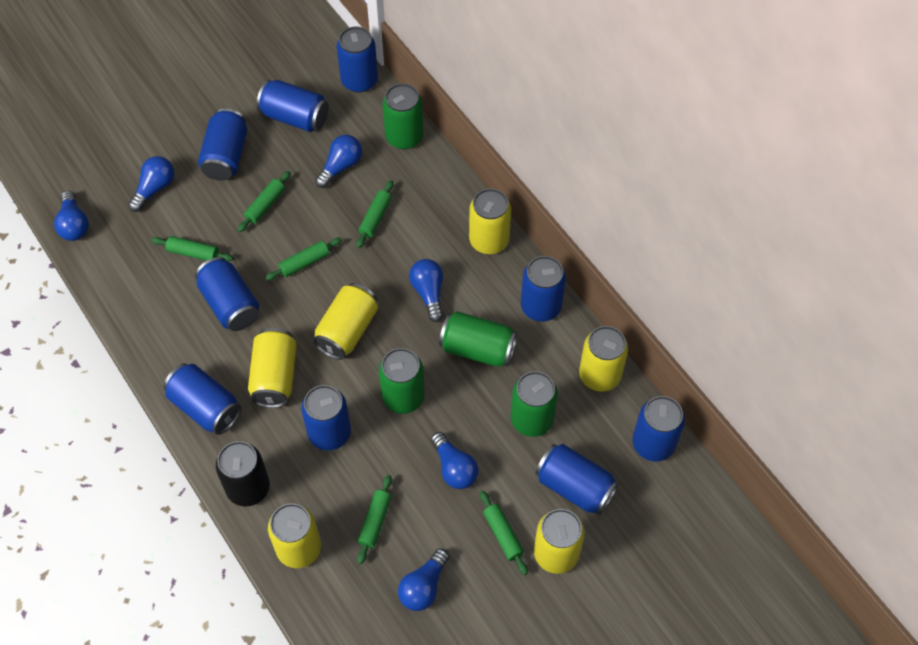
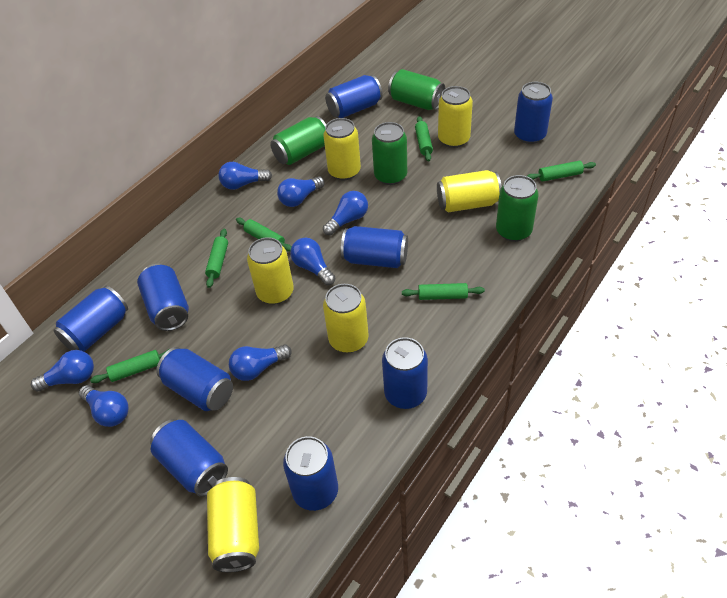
black can: [216,441,270,506] = 1 -> none = 0
blue light bulb: [54,191,89,241] [128,156,174,212] [315,135,362,188] [398,548,449,611] [409,259,443,322] [431,432,478,489] = 6 -> [31,350,94,391] [79,385,129,427] [218,162,272,190] [229,344,292,381] [277,176,324,207] [290,238,335,285] [323,191,368,236] = 7

